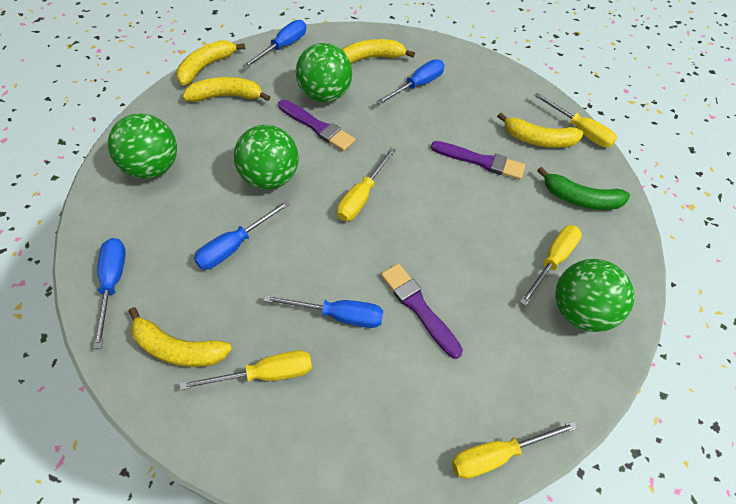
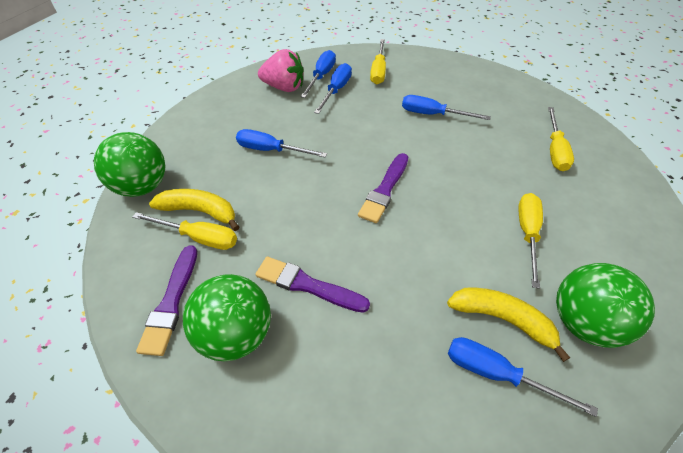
green ball: [108,114,177,179] [234,125,299,190] [296,43,352,102] [555,259,634,332] = 4 -> [94,132,166,197] [183,274,271,362] [556,263,655,348] = 3
green banana: [537,167,630,210] = 1 -> none = 0
pink strawberry: none = 0 -> [258,49,304,92] = 1
yellow banana: [128,307,232,367] [176,40,245,85] [183,77,270,102] [341,39,415,64] [497,113,583,148] = 5 -> [149,189,239,231] [447,288,570,362] = 2
yellow screwdriver: [180,350,312,390] [337,148,396,221] [452,421,578,479] [520,225,582,306] [534,93,617,147] = 5 -> [133,212,237,250] [370,39,386,84] [518,193,543,289] [548,107,574,171] = 4

